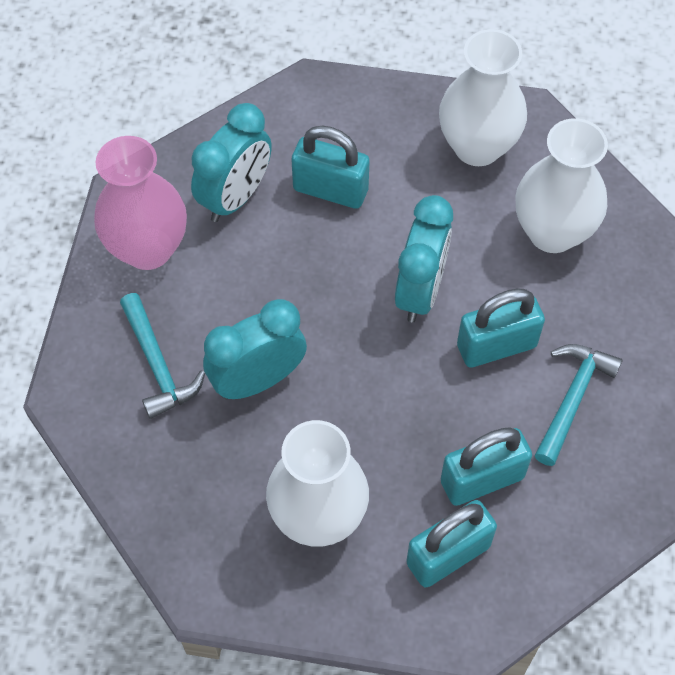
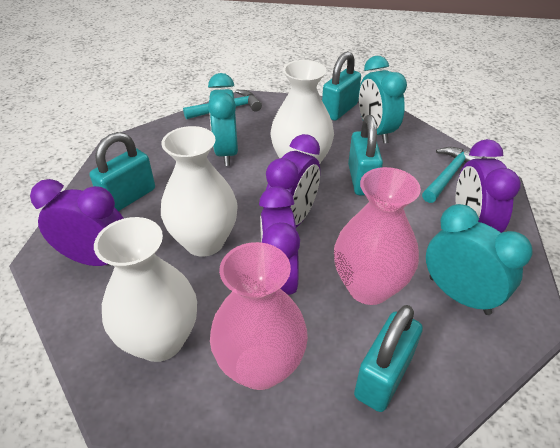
pink vase: [94,136,187,270] = 1 -> [210,242,308,390] [334,167,421,305] = 2
purple clock: none = 0 -> [30,179,124,266] [259,186,300,295] [263,134,320,228] [456,139,521,233] = 4

